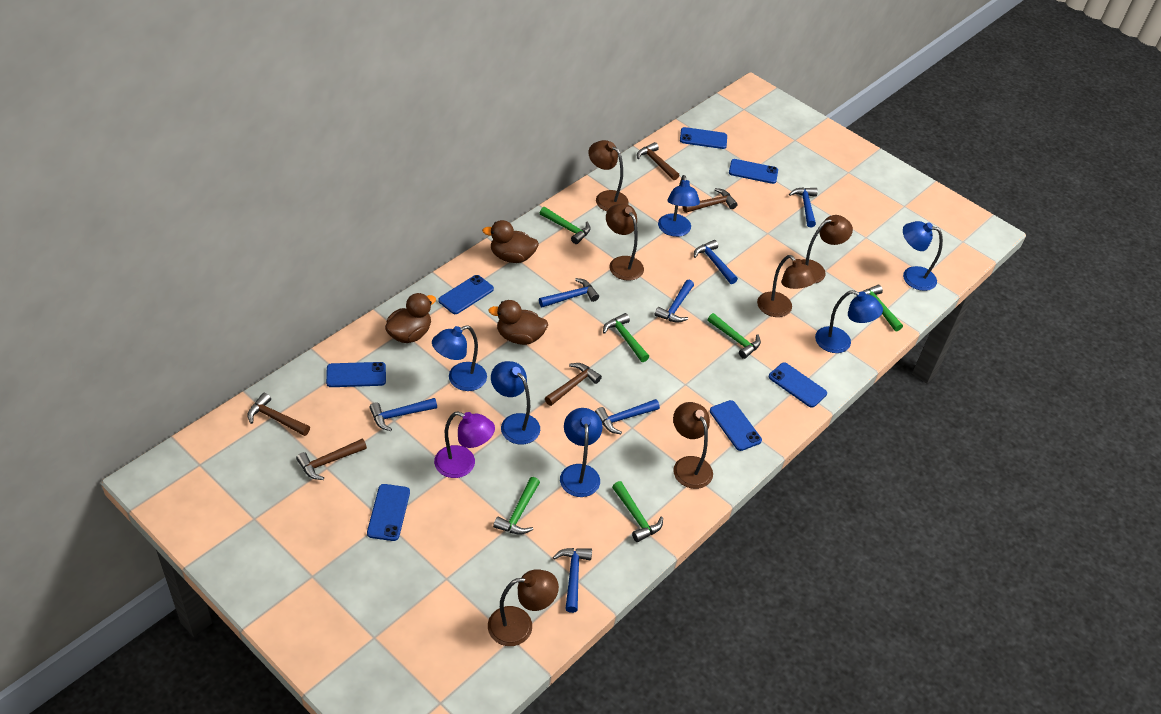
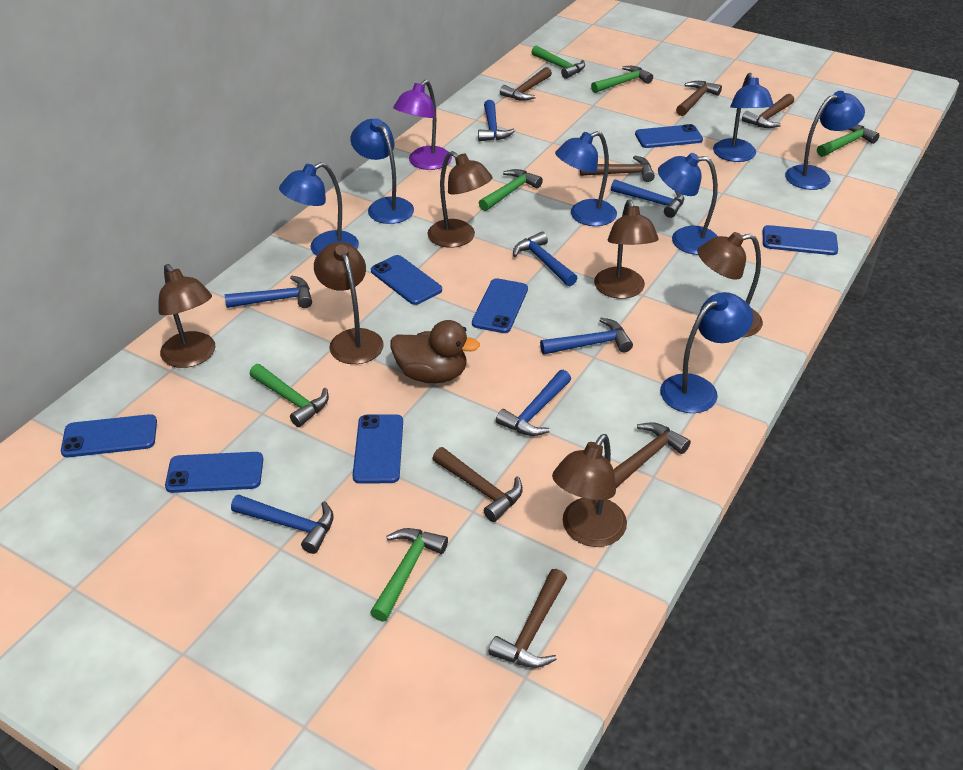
blue lamp: [432,325,487,391] [491,361,540,444] [560,408,603,497] [658,175,700,237] [815,290,883,353] [903,221,943,291] = 6 -> [279,162,359,256] [350,118,414,224] [555,131,617,226] [658,153,718,255] [660,292,753,413] [713,73,774,162] [785,91,865,190] = 7
brown duck: [385,293,436,343] [482,220,539,263] [488,300,548,345] = 3 -> [390,320,480,383] = 1
brown hammer: [247,393,310,436] [296,439,367,480] [545,363,602,406] [637,142,679,180] [683,188,738,213] = 5 -> [432,447,523,522] [488,569,567,668] [500,67,552,101] [580,156,655,182] [613,422,691,488] [676,81,722,116] [742,94,794,128] = 7

